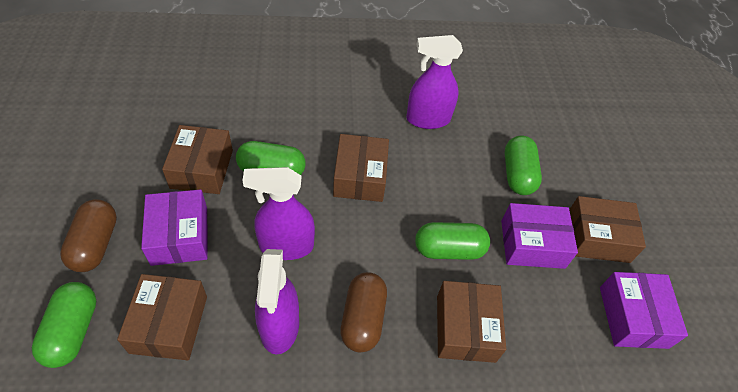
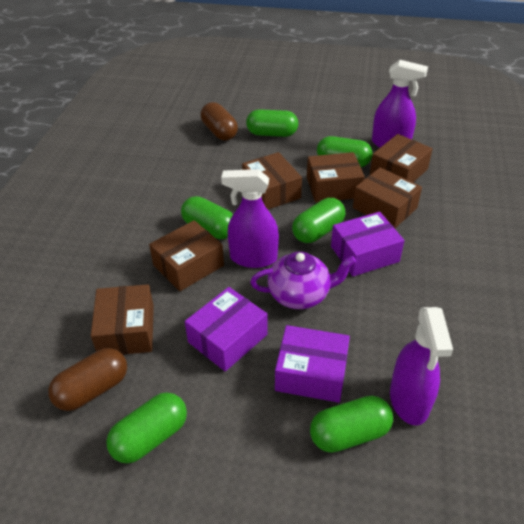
brown box: [117,274,207,360] [162,125,233,194] [333,134,389,202] [437,281,506,363] [569,196,646,263] = 5 -> [91,284,154,355] [149,220,224,291] [242,152,302,209] [307,152,365,203] [353,167,422,228] [370,134,433,182] = 6
green capsule: [32,282,96,368] [236,141,306,175] [415,222,490,260] [505,136,542,195] = 4 -> [106,392,187,464] [181,196,233,239] [246,109,298,137] [292,198,345,243] [310,396,393,453] [317,136,372,167] = 6
purple teapot: none = 0 -> [250,251,356,309] = 1

